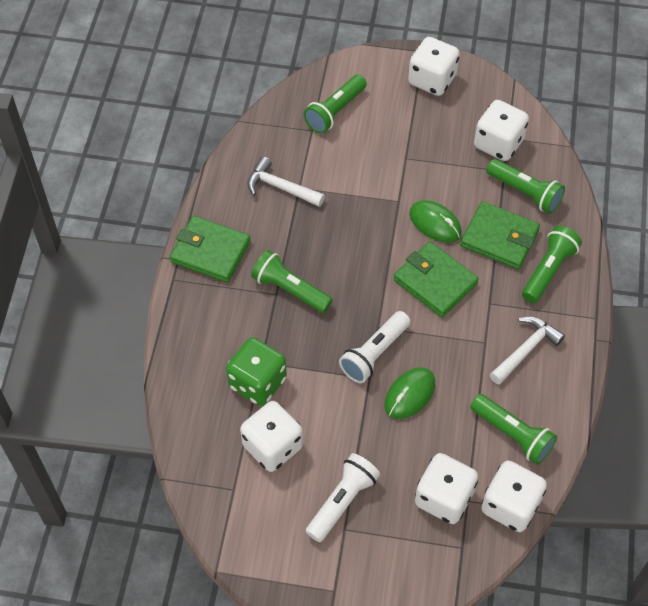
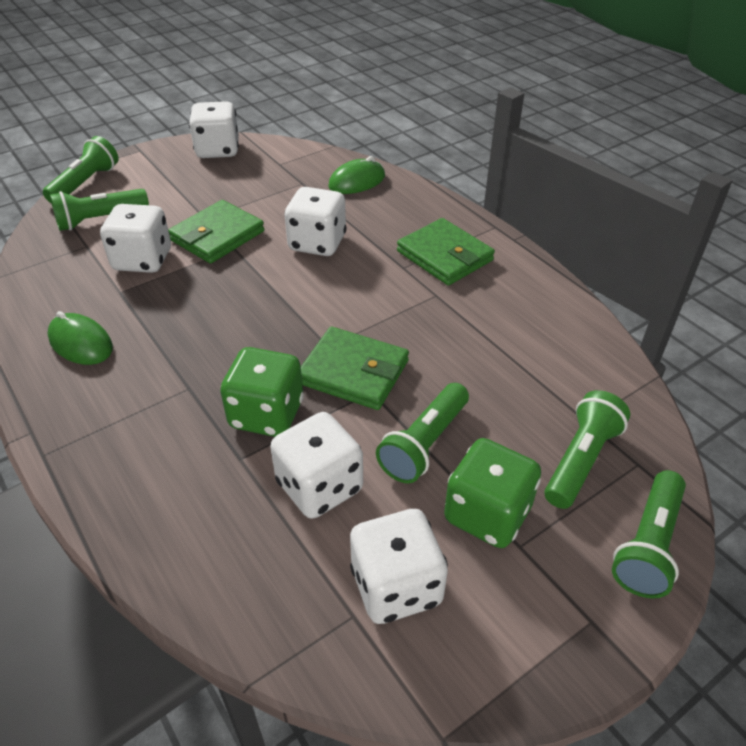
green dice: [226,337,287,406] = 1 -> [220,347,304,437] [444,438,541,548] = 2
white flashlight: [306,453,380,542] [339,311,410,383] = 2 -> none = 0
white hammer: [247,157,325,207] [489,316,565,385] = 2 -> none = 0

